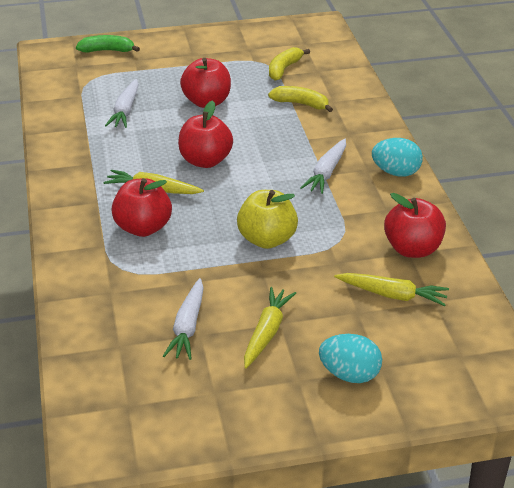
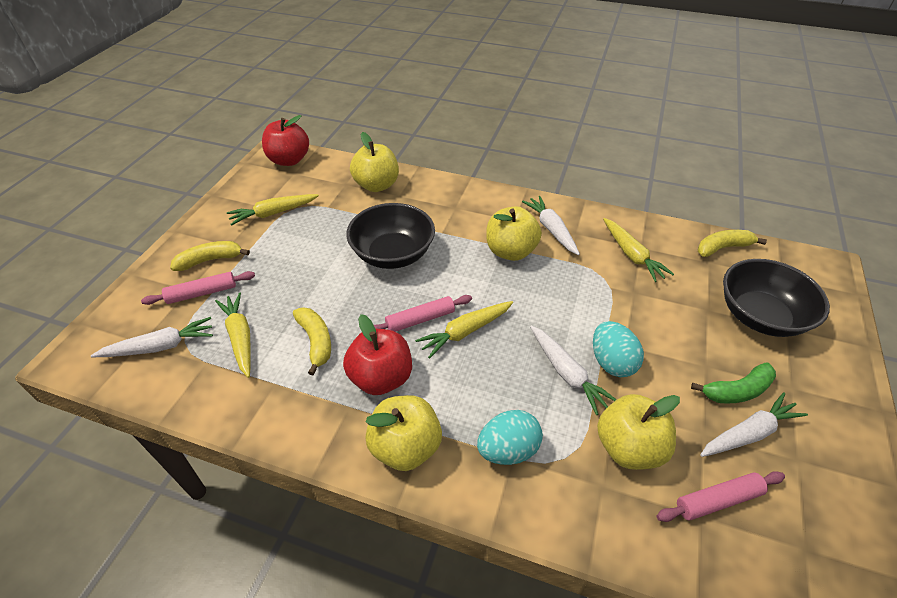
black bowl: none = 0 -> [346,203,435,269] [723,259,830,337] = 2
pink rolling pin: none = 0 -> [141,271,255,305] [374,295,472,332] [656,471,785,522] = 3
red apple: [111,178,172,237] [178,100,233,168] [180,58,231,108] [384,193,446,258] = 4 -> [262,115,309,166] [343,314,412,395] = 2
white carrot: [105,79,139,128] [163,278,204,360] [300,139,346,194] = 3 -> [91,317,213,357] [522,196,580,255] [530,325,617,415] [700,392,808,457] = 4
yellow apple: [237,190,298,249] = 1 -> [350,132,399,192] [365,395,442,471] [486,206,542,261] [597,394,680,470] = 4
yellow banana: [268,86,333,112] [269,47,310,81] = 2 -> [170,241,250,271] [293,307,331,375] [698,230,767,257] = 3
yellow carrot: [103,170,204,194] [244,287,296,368] [334,273,449,306] = 3 -> [215,293,251,378] [227,194,319,226] [415,301,513,359] [603,218,674,282] = 4

